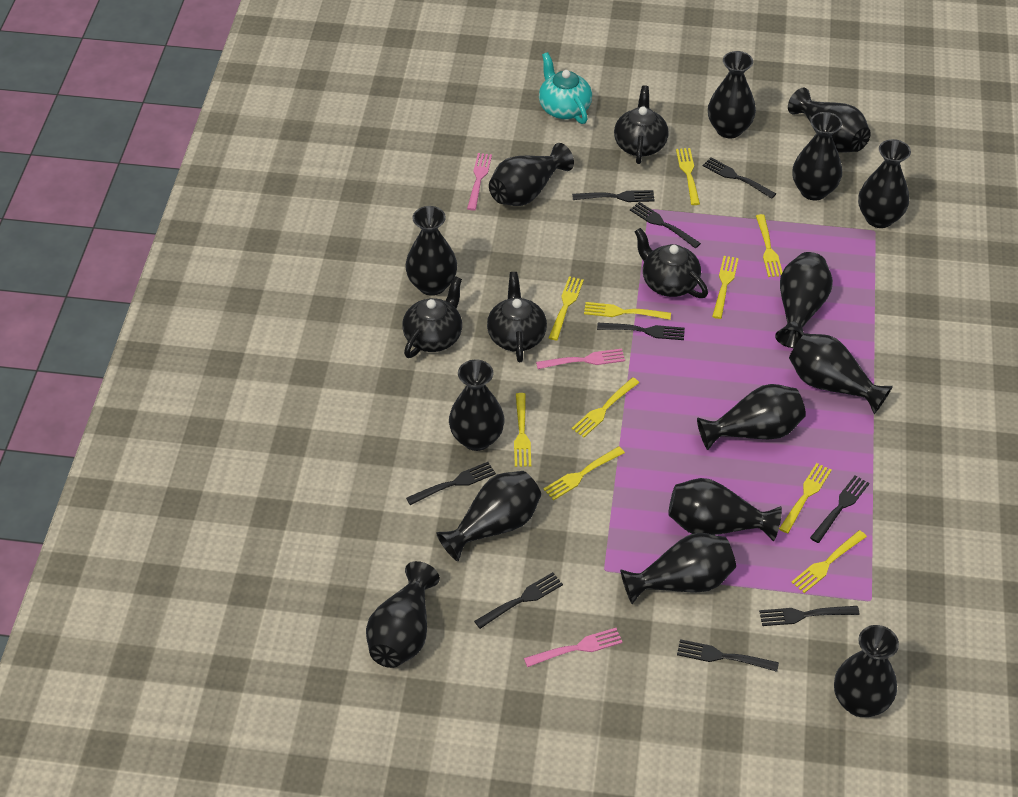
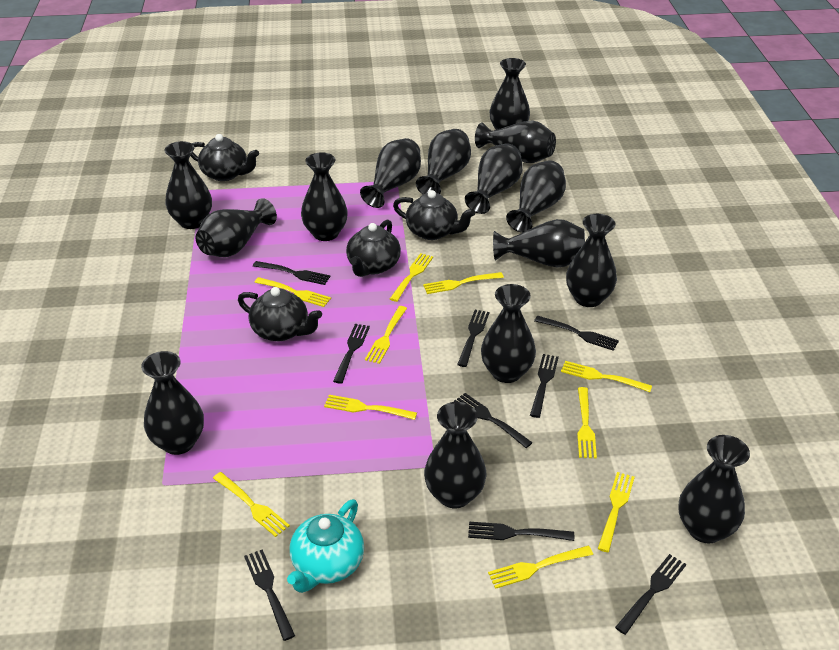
pink fork: [467,153,492,210] [524,628,623,667] [536,349,625,369] = 3 -> none = 0

